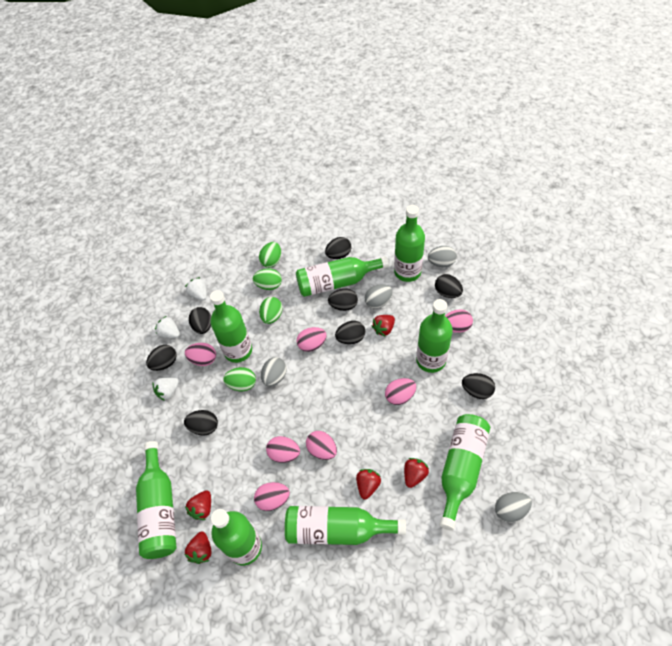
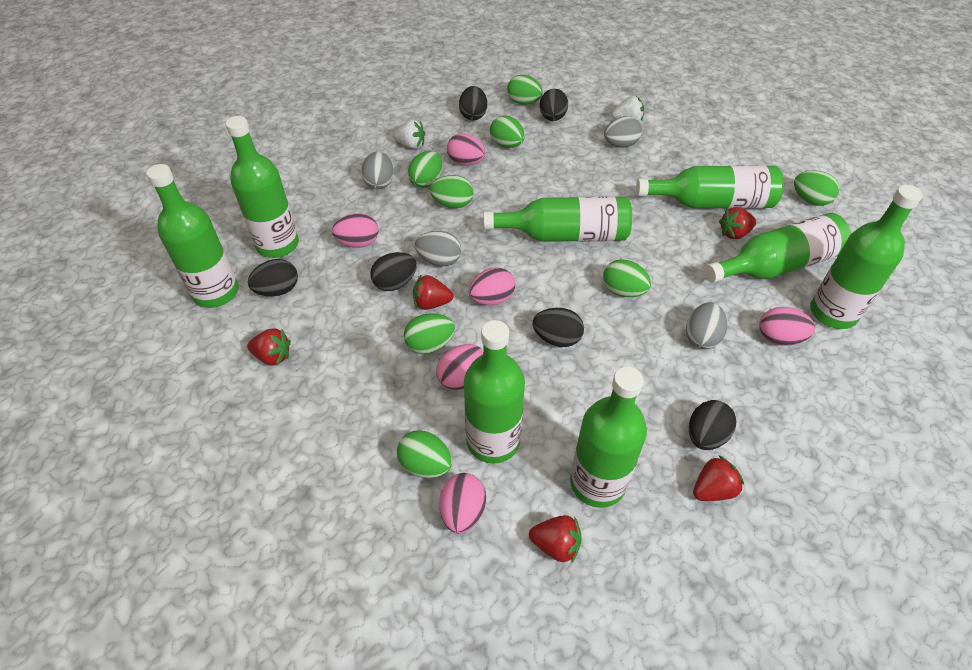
black egg: [146,345,177,371] [184,410,218,436] [189,307,211,334] [325,237,351,259] [328,288,358,311] [335,321,365,344] [435,274,463,298] [462,373,495,399] = 8 -> [248,259,298,296] [371,252,417,291] [459,86,487,120] [533,308,584,347] [540,89,568,121] [689,400,736,450] = 6
green egg: [223,367,256,391] [253,268,282,290] [259,242,281,268] [259,297,283,324] = 4 -> [397,430,452,478] [404,313,455,354] [408,151,443,188] [430,175,473,208] [490,115,525,148] [507,75,543,105] [603,259,651,297] [794,170,839,206] = 8
pink egg: [185,343,216,366] [254,482,290,511] [266,436,300,463] [297,327,327,352] [306,431,337,460] [385,378,416,405] [445,309,473,333] = 7 -> [332,213,379,248] [436,344,483,390] [439,473,486,534] [447,133,485,166] [469,267,515,305] [759,307,815,346] = 6
white strawberry: [152,378,179,401] [155,316,180,338] [185,277,207,300] = 3 -> [393,120,425,149] [612,96,644,122] = 2

